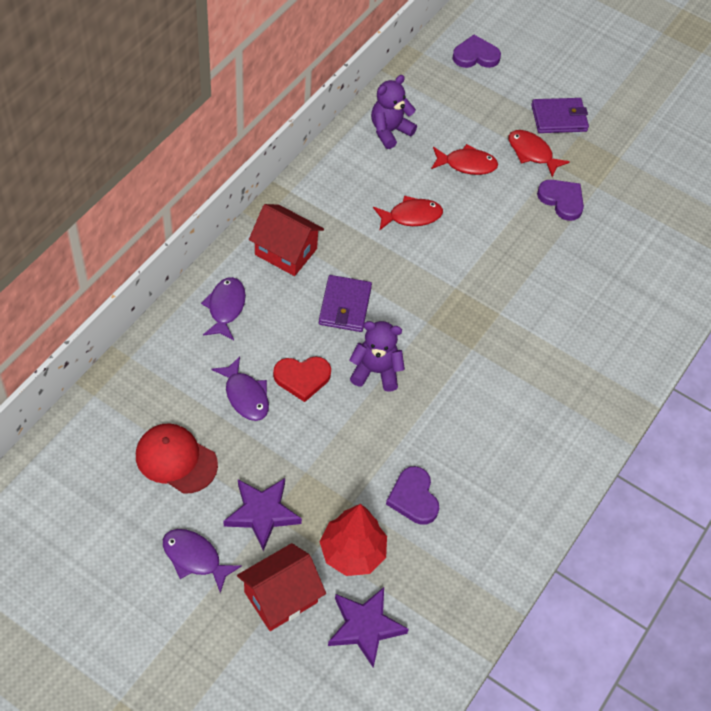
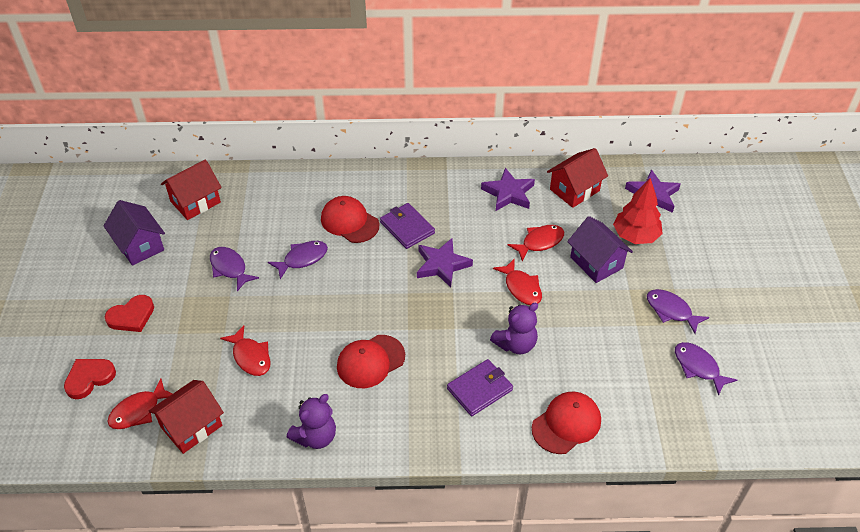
purple fish: [163,529,242,593] [201,277,246,340] [212,356,269,421] = 3 -> [210,247,259,291] [268,241,328,279] [647,289,709,334] [675,342,737,396] = 4
purple heart: [386,466,439,525] [452,35,501,68] [537,180,584,221] = 3 -> none = 0
purple house: none = 0 -> [103,200,165,266] [567,216,633,283] = 2
purple star: [223,478,302,551] [328,587,409,668] = 2 -> [417,238,473,288] [481,168,535,211] [625,169,681,213] = 3
red cap: [136,423,218,494] = 1 -> [321,196,379,243] [337,335,405,388] [532,392,601,454] = 3
red fish: [373,195,443,231] [431,144,498,175] [509,130,570,177] = 3 -> [107,378,172,429] [220,325,270,376] [493,258,542,305] [507,225,564,261] = 4
red heart: [273,357,331,402] = 1 -> [64,359,116,399] [105,295,154,332] = 2
red house: [237,543,326,631] [249,204,324,276] = 2 -> [148,380,224,454] [161,160,222,220] [547,148,608,208] = 3

